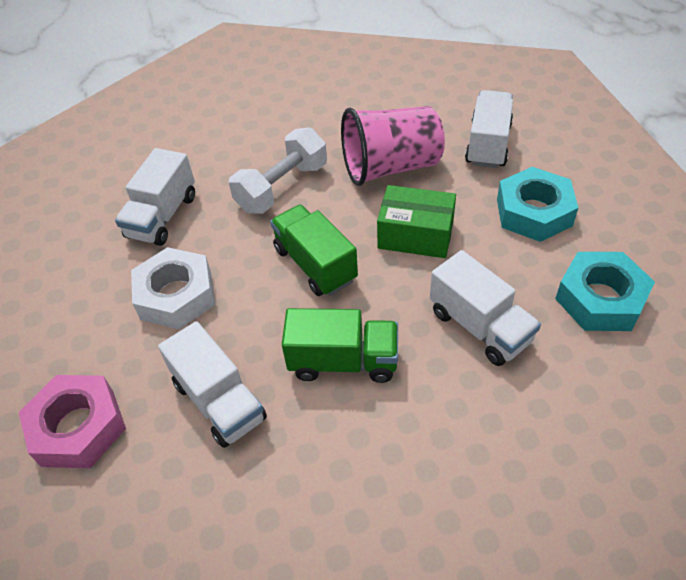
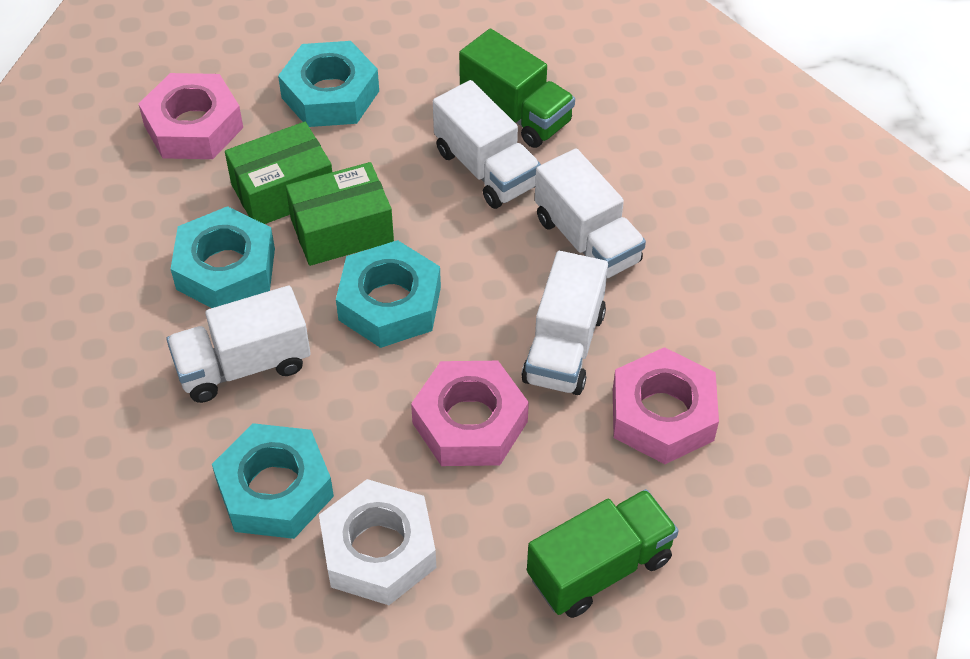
green box: [377,185,456,258] = 1 -> [225,122,332,224] [286,162,394,266] = 2
pink cup: [341,106,445,186] = 1 -> none = 0
pink nut: [19,375,126,468] = 1 -> [139,73,243,159] [411,361,529,466] [613,347,719,464] = 3
turquoise nut: [497,167,578,242] [555,252,655,331] = 2 -> [171,206,275,308] [212,423,334,539] [278,41,379,127] [336,240,441,348] = 4
white dumbbell: [229,127,327,214] = 1 -> none = 0

